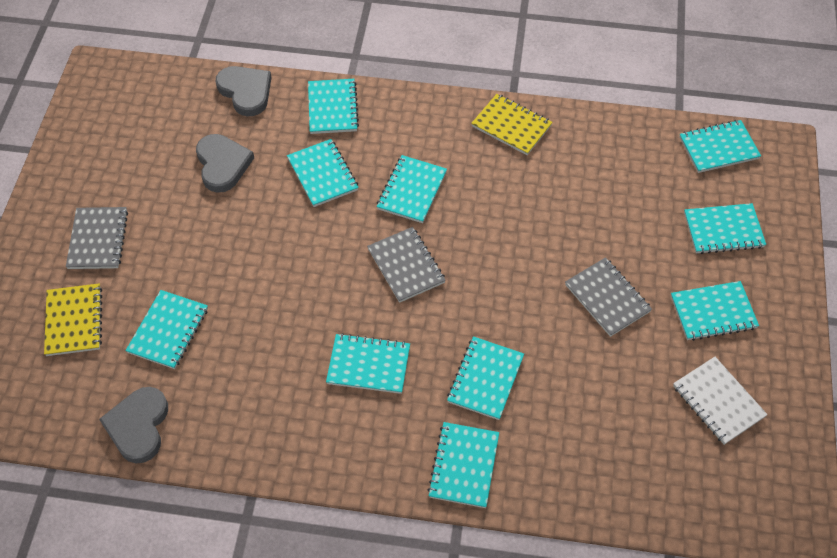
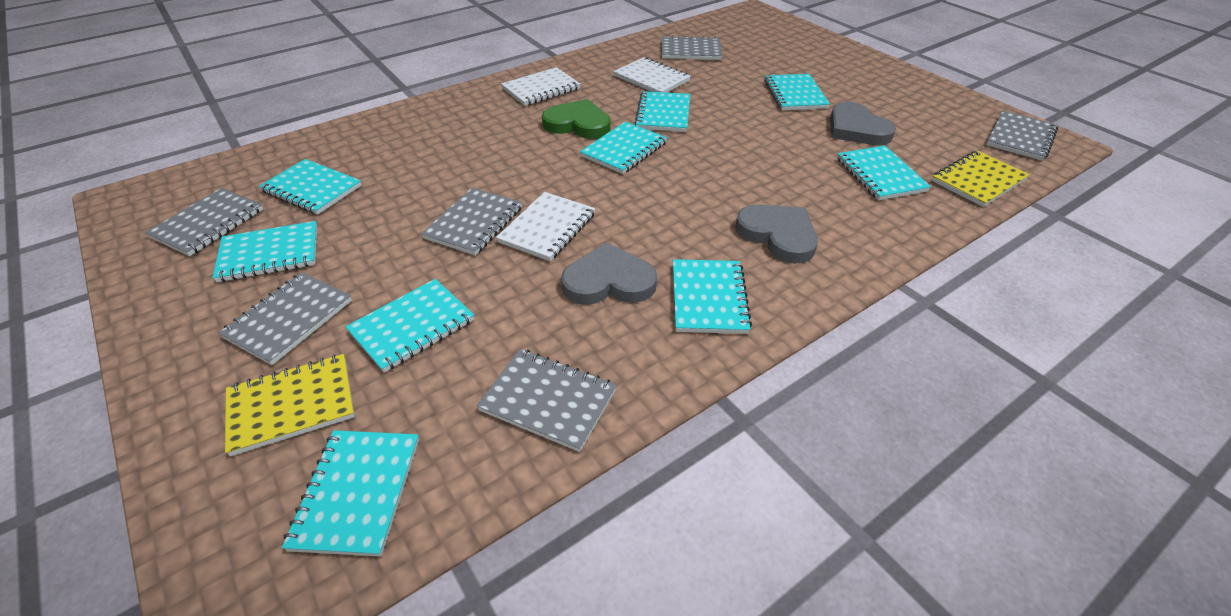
green heart: none = 0 -> [542,99,611,139] = 1
grey notebook: [66,207,128,269] [367,227,446,303] [565,257,652,337] = 3 -> [145,188,263,256] [218,272,352,365] [421,188,522,255] [477,349,617,452] [662,35,722,60] [986,111,1058,161] = 6
turquoise notebook: [125,290,208,369] [287,139,359,207] [308,79,359,134] [326,333,410,394] [376,155,447,223] [427,422,499,508] [447,336,524,420] [671,281,759,341] [679,120,761,173] [684,203,766,254] = 10 -> [212,221,317,282] [259,159,362,215] [282,430,419,557] [345,279,474,373] [580,122,667,174] [634,91,690,132] [673,259,752,334] [764,74,830,110] [837,146,931,200] = 9
white notebook: [673,357,768,445] = 1 -> [496,192,596,261] [501,67,581,106] [613,57,691,93] = 3

